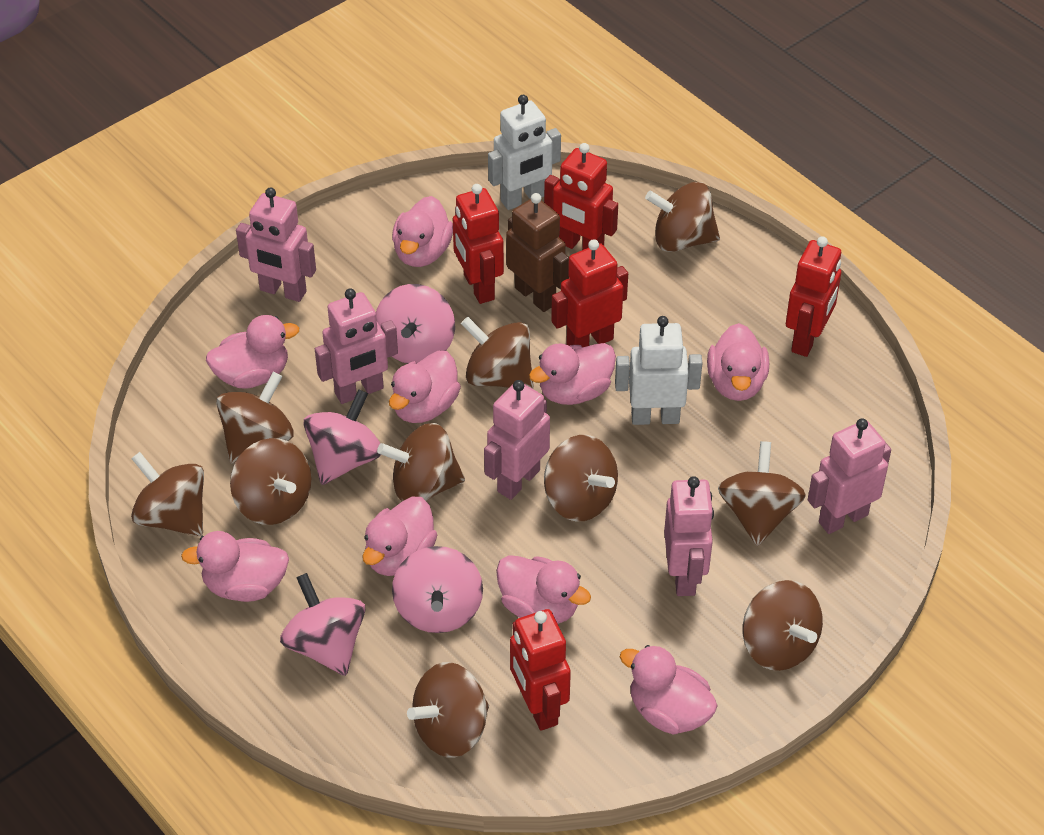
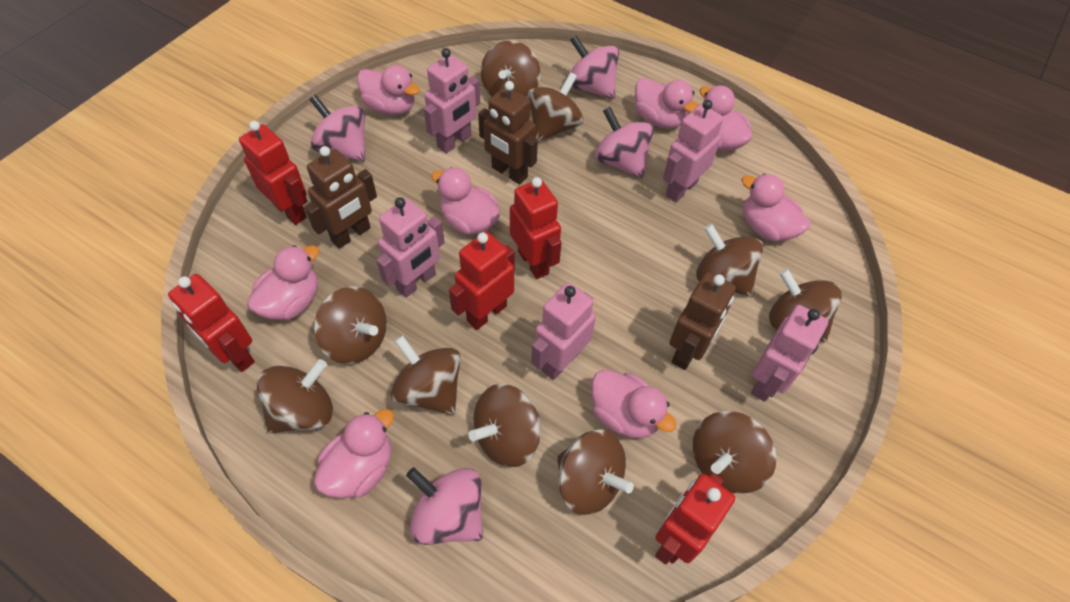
brown robot: [506,193,569,312] = 1 -> [305,146,377,249] [478,81,538,184] [669,272,736,370] = 3
pink duck: [181,531,289,602] [206,315,299,389] [362,497,437,576] [389,351,461,423] [392,196,453,267] [496,555,591,624] [529,343,616,405] [620,645,718,735] [707,323,769,401] = 9 -> [247,245,319,320] [314,409,394,498] [357,65,420,115] [431,167,500,235] [591,370,677,439] [635,78,698,129] [700,85,752,151] [741,174,810,242] = 8
white robot: [488,95,561,210] [615,316,702,425] = 2 -> none = 0

